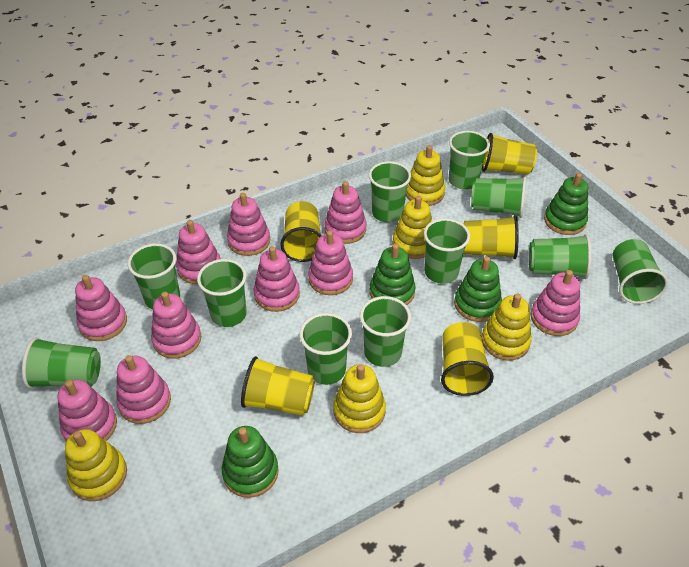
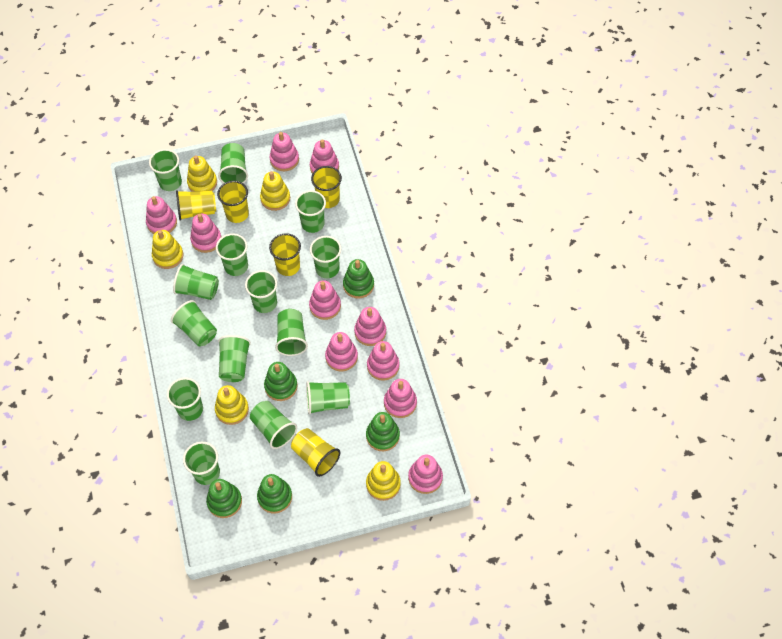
green cup: [22,337,101,389] [127,243,180,309] [197,259,247,327] [299,313,352,385] [360,296,411,367] [369,161,411,222] [424,218,470,284] [449,131,490,190] [471,176,526,218] [529,234,591,279] [613,239,668,304] = 11 -> [149,149,182,191] [167,378,203,421] [171,300,217,346] [173,264,219,300] [183,442,220,485] [216,233,248,276] [218,143,248,184] [218,335,251,382] [245,270,277,313] [250,401,297,449] [275,309,308,356] [295,190,326,233] [306,381,350,414] [310,236,341,278] = 14
green stacking toy: [222,426,279,498] [370,244,416,305] [454,256,502,322] [544,173,588,235] = 4 -> [206,479,242,518] [257,474,292,513] [264,362,298,401] [343,259,374,299] [366,412,400,451] = 5

